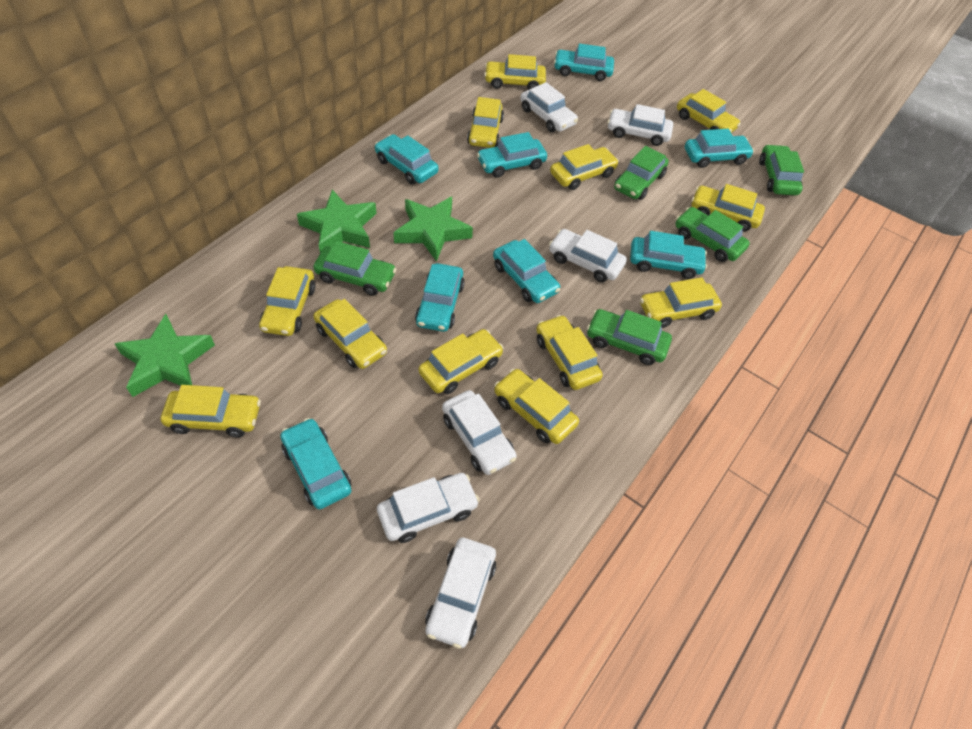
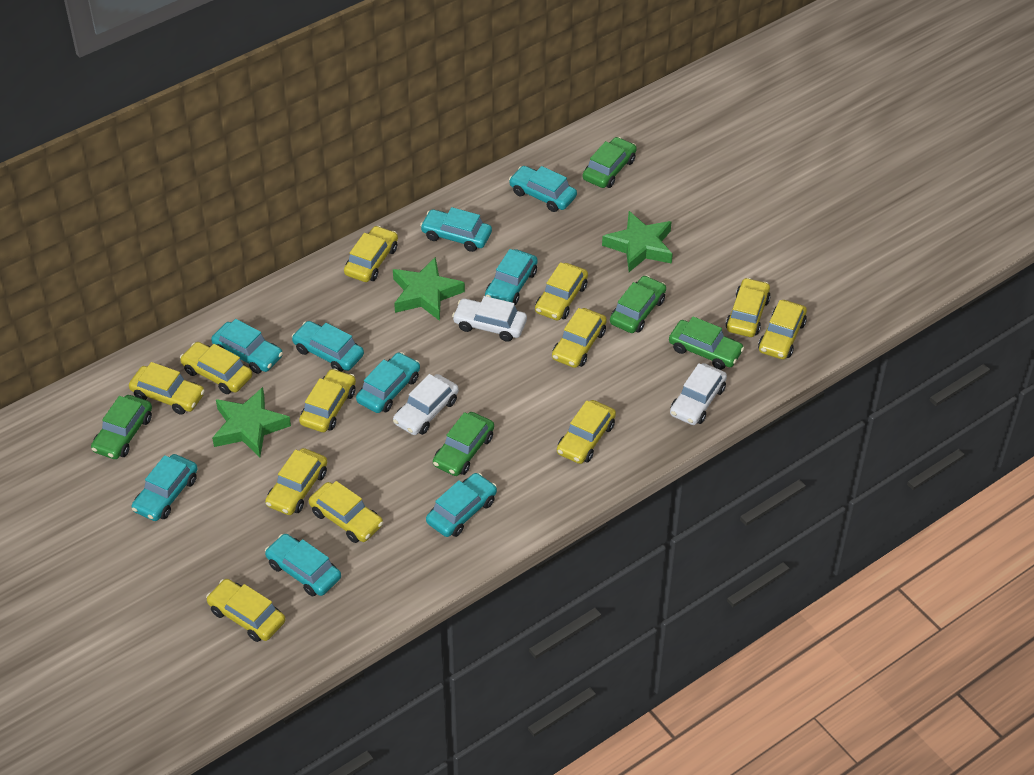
turquoise car: [280,418,351,509] [375,134,439,184] [415,263,465,332] [477,132,547,178] [493,239,560,303] [554,43,614,81] [630,231,707,279] [685,129,754,168] = 8 -> [132,454,198,521] [211,319,283,374] [265,534,341,596] [292,321,364,372] [356,352,420,413] [420,207,492,252] [426,473,497,537] [485,249,538,305] [509,166,577,212] = 9
white car: [377,473,479,543] [425,538,496,649] [442,390,517,475] [520,82,578,132] [549,229,627,282] [607,104,673,146] = 6 -> [393,374,459,435] [452,296,527,342] [670,363,727,425] = 3

